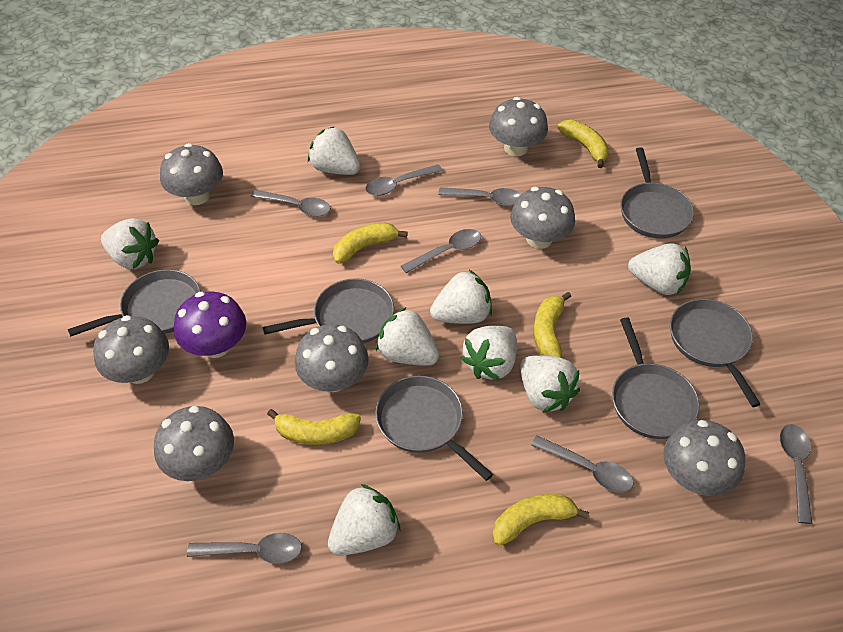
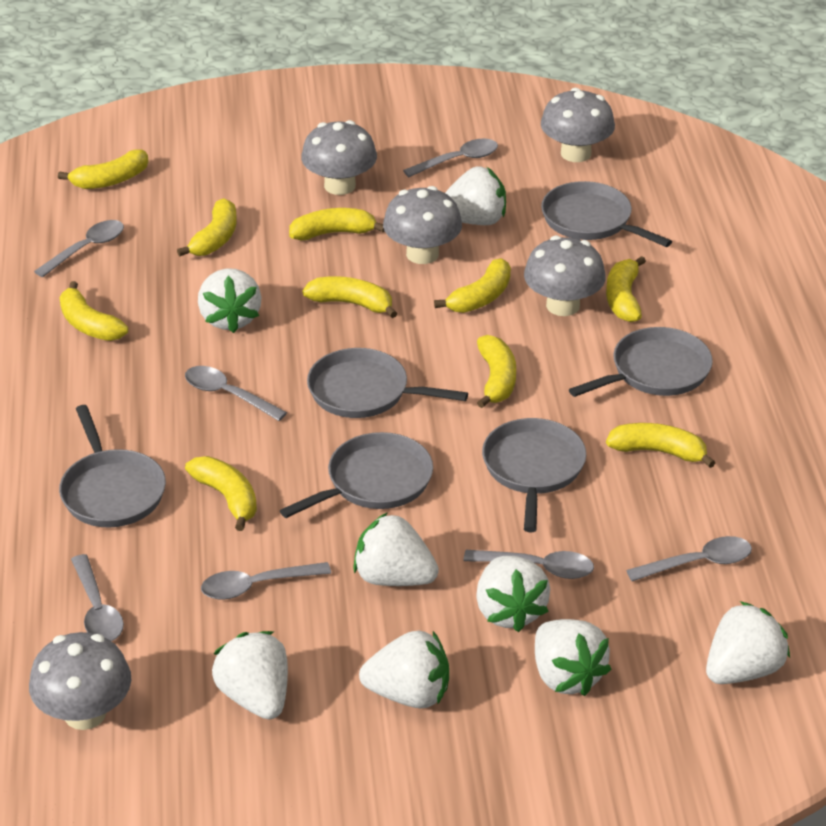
grey mushroom: [93,315,169,384] [154,406,234,481] [160,143,223,205] [295,324,369,392] [489,97,548,156] [510,187,575,249] [663,420,745,496] = 7 -> [29,632,131,730] [301,120,377,195] [383,186,462,264] [524,236,606,316] [541,88,615,162] = 5
purple mushroom: [174,291,246,358] = 1 -> none = 0
yellow banana: [267,409,361,445] [333,222,408,264] [492,494,589,546] [534,292,571,358] [558,120,609,168] = 5 -> [58,150,149,189] [59,281,128,341] [177,198,237,256] [185,456,257,531] [289,208,385,240] [302,276,397,318] [434,258,511,313] [477,335,516,408] [606,256,646,322] [606,423,716,468] = 10

